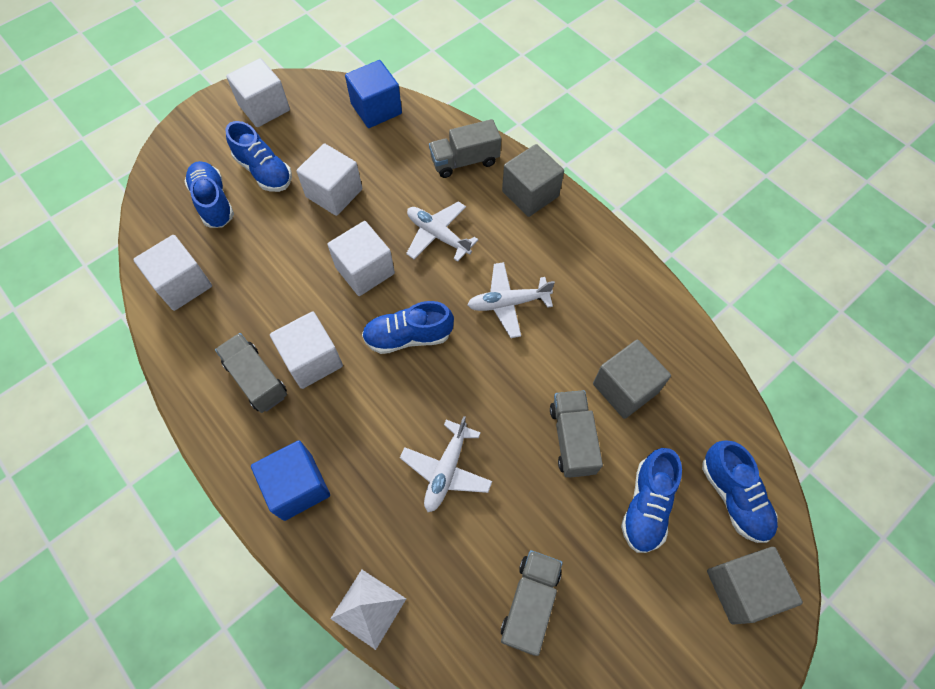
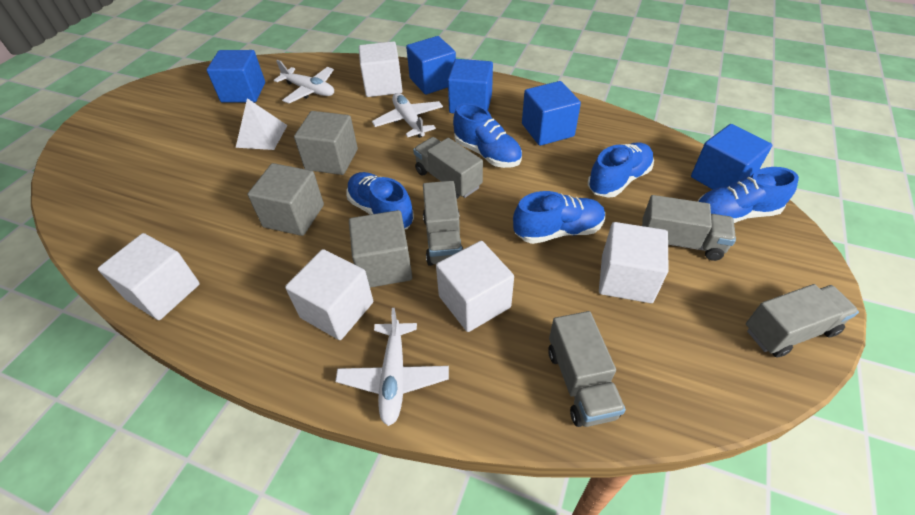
blue cube: [251,440,330,521] [345,60,402,128] = 2 -> [207,50,265,103] [406,36,456,95] [448,59,493,113] [522,81,581,146] [691,124,772,190] = 5
grey truck: [215,333,287,413] [429,119,501,178] [501,550,563,656] [550,390,603,478] = 4 -> [413,137,483,199] [423,181,463,266] [548,311,626,427] [642,195,736,261] [746,284,859,358] = 5

